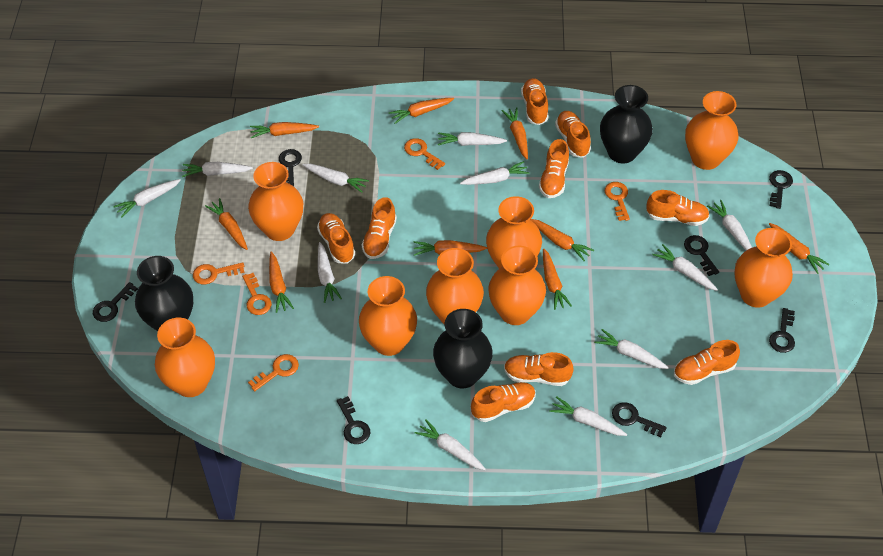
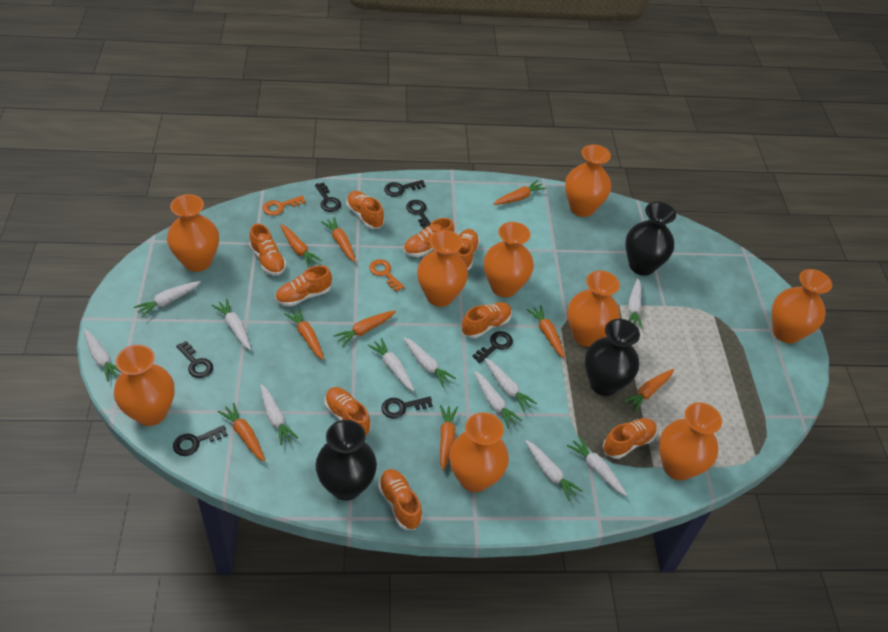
orange key: [193,262,245,285] [242,273,272,315] [248,354,299,391] [404,138,445,170] [605,182,630,221] = 5 -> [263,196,306,216] [369,259,404,291] = 2
orange vase: [155,318,215,397] [248,162,303,241] [359,276,417,356] [426,248,484,325] [486,196,542,269] [488,246,546,325] [685,91,738,170] [734,228,793,308] = 8 -> [114,345,174,426] [167,194,219,272] [417,230,468,307] [449,413,509,492] [484,222,534,297] [565,145,611,217] [567,271,620,347] [659,403,722,481] [772,269,832,344] = 9

